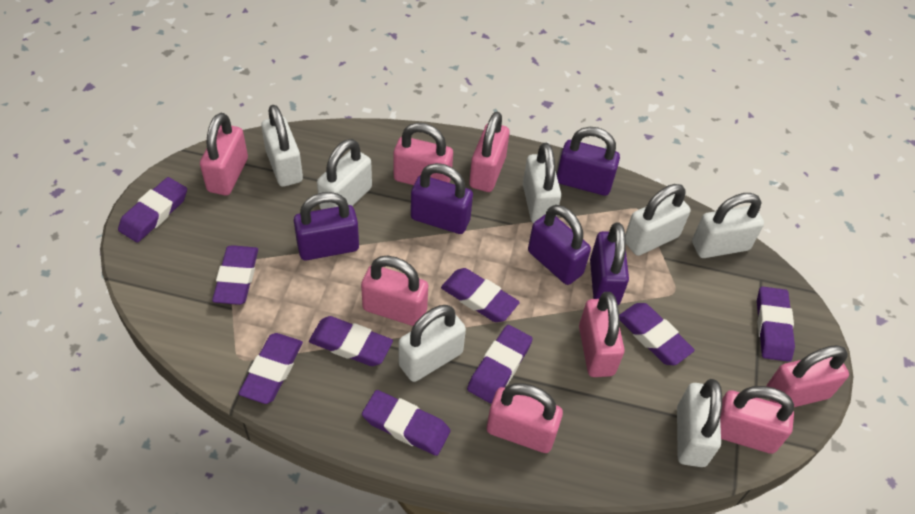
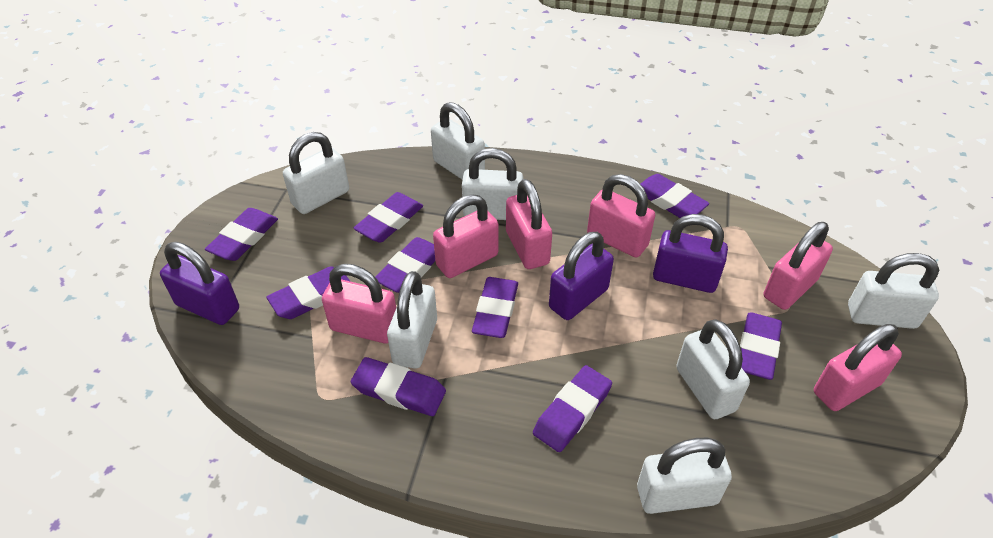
pink padlock: [200,113,248,195] [361,256,428,326] [394,123,453,185] [469,112,510,192] [487,383,563,453] [579,292,625,377] [720,386,794,454] [766,345,849,407] = 8 -> [322,264,396,343] [433,194,499,278] [506,179,552,269] [587,174,655,258] [764,222,833,310] [814,324,902,411] = 6
purple padlock: [294,192,359,260] [411,163,473,234] [528,205,591,285] [557,127,620,196] [590,222,629,305] = 5 -> [160,242,239,325] [549,232,614,320] [653,214,728,293] = 3

